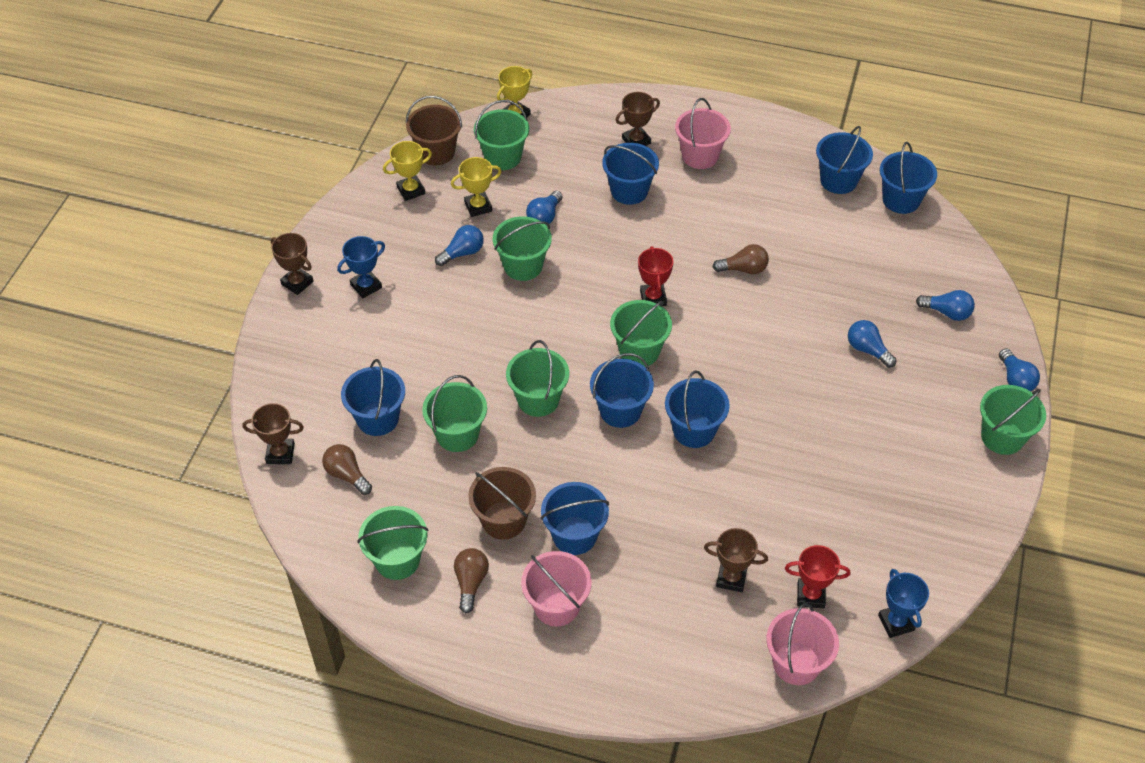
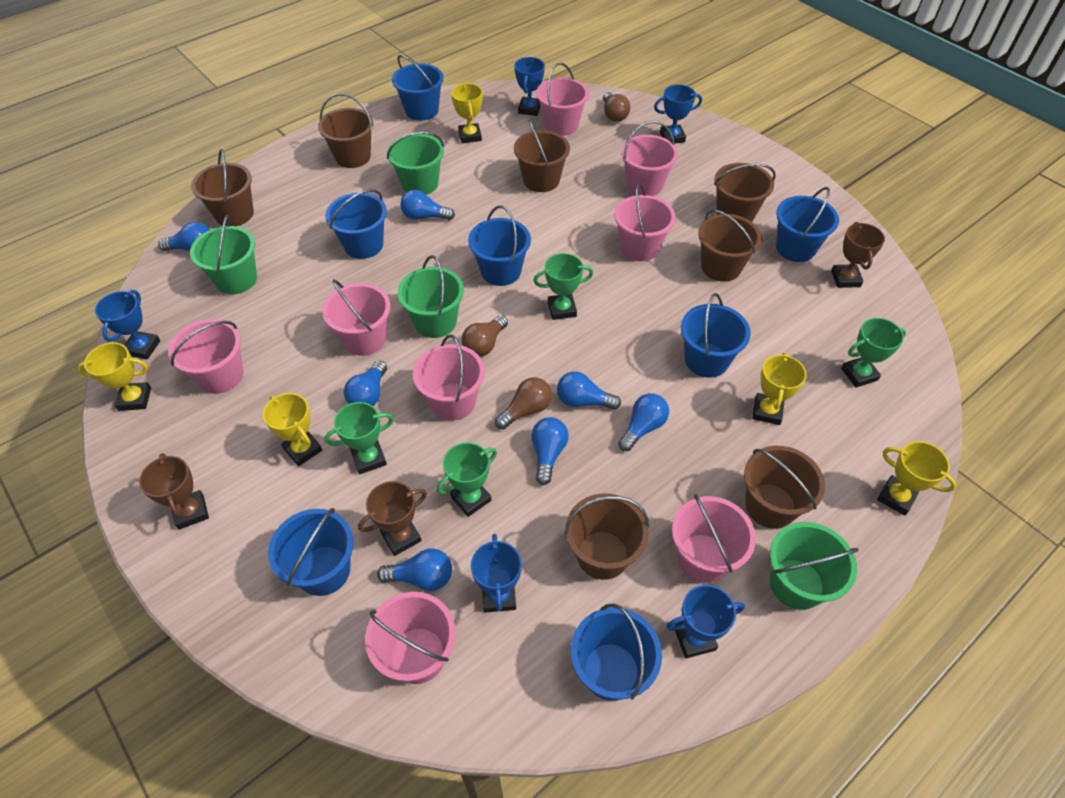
blue light bulb: [435,225,484,266] [526,191,563,226] [848,320,897,368] [916,290,975,321] [999,348,1040,391] = 5 -> [158,222,210,251] [344,361,387,406] [377,548,452,591] [400,190,455,220] [531,417,569,485] [557,372,621,410] [618,393,669,451] = 7
blue trophy: [337,236,385,298] [878,569,929,638] = 2 -> [95,290,160,359] [471,534,522,612] [514,57,545,116] [654,84,702,144] [666,585,745,658] = 5
brown bucket: [406,96,462,165] [468,467,536,540] = 2 -> [191,149,254,226] [318,93,374,168] [514,119,570,192] [564,494,649,580] [698,210,762,282] [714,163,776,222] [744,446,825,529] = 7
brown trophy: [243,403,304,464] [271,233,314,295] [615,92,660,146] [704,528,768,592] = 4 -> [139,453,209,530] [358,481,427,556] [831,222,885,288] = 3
green bucket: [357,506,429,580] [422,375,487,452] [474,100,529,170] [493,216,552,281] [506,340,569,417] [610,300,672,367] [980,385,1046,455] = 7 -> [190,215,257,294] [387,132,444,195] [397,255,464,338] [770,522,859,610] = 4
green trophy: none = 0 -> [324,402,394,474] [437,442,497,517] [533,253,593,320] [841,318,906,388] = 4
pink bucket: [521,551,591,626] [675,98,731,169] [766,603,839,685] = 3 -> [168,319,243,394] [322,279,391,356] [365,592,456,684] [413,334,485,421] [536,63,589,136] [614,183,676,261] [621,121,678,196] [672,494,756,583] = 8
red trophy: [638,246,673,306] [785,545,850,609] = 2 -> none = 0
yellow trophy: [383,141,432,201] [451,157,502,217] [497,66,532,117] = 3 -> [77,342,151,411] [263,393,322,466] [451,83,483,143] [752,353,807,425] [877,441,956,516] = 5

